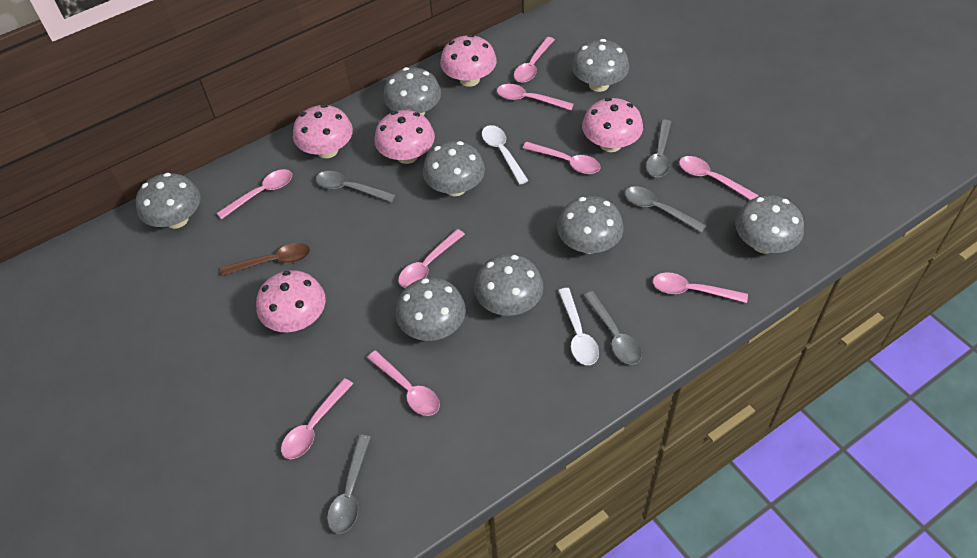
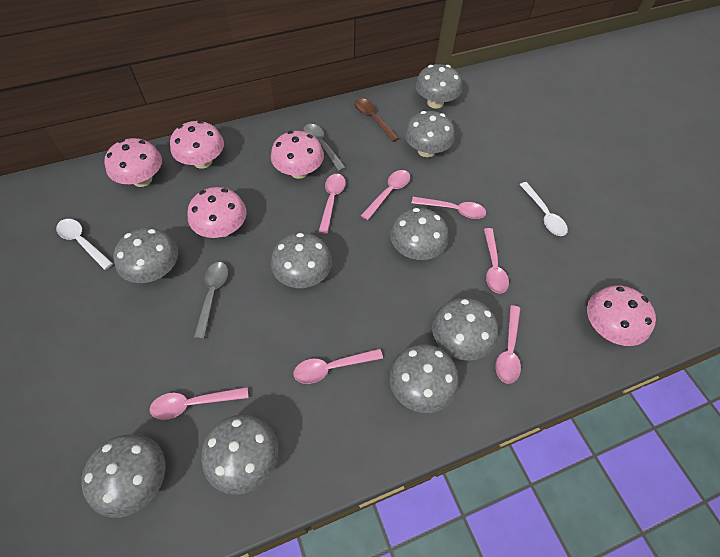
grey mushroom: [136,173,200,229] [383,67,441,116] [396,278,466,341] [423,141,485,196] [474,254,543,316] [557,196,624,254] [572,39,629,92] [735,195,804,254] = 8 -> [81,434,166,518] [113,228,178,283] [201,415,279,495] [271,233,332,288] [389,344,459,413] [390,208,449,260] [404,111,455,157] [415,64,462,109] [432,298,498,361] = 9
grey spoon: [316,171,396,202] [327,435,371,534] [583,291,642,365] [625,186,707,233] [646,120,671,177] = 5 -> [194,262,228,339] [303,124,346,171] = 2
pink spoon: [216,169,292,220] [281,378,353,459] [367,351,440,416] [398,229,465,288] [497,84,574,110] [514,37,555,83] [523,142,601,174] [653,272,748,303] [679,156,759,200] = 9 -> [150,387,248,420] [294,348,383,384] [318,174,346,234] [361,170,410,220] [412,197,486,219] [484,228,509,294] [496,305,521,384] = 7

